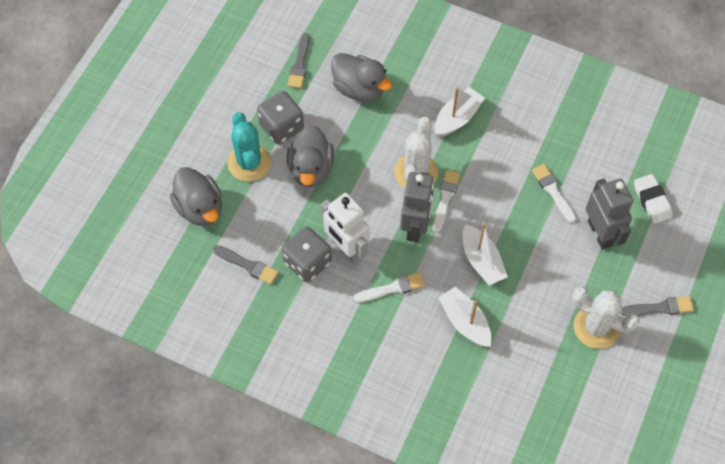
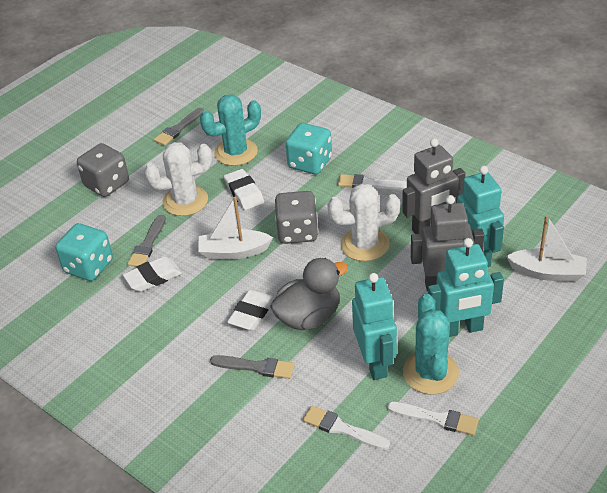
grey duck: [170,167,222,226] [287,125,334,187] [331,53,392,102] = 3 -> [270,258,348,330] = 1
turquoise cactus: [227,112,271,181] = 1 -> [200,94,261,166] [403,294,459,394] = 2
turquoise dice: none = 0 -> [55,223,113,281] [286,123,332,174] = 2
turquoise robot: none = 0 -> [352,273,397,380] [428,238,504,337] [457,166,504,267] = 3
white boat: [435,87,485,137] [438,286,492,347] [463,223,508,285] = 3 -> [198,197,273,259] [506,215,587,282] = 2
white eraser: [634,174,673,224] = 1 -> [123,256,182,292] [224,169,264,210] [227,289,275,331] = 3
white robot: [321,193,369,263] = 1 -> none = 0

